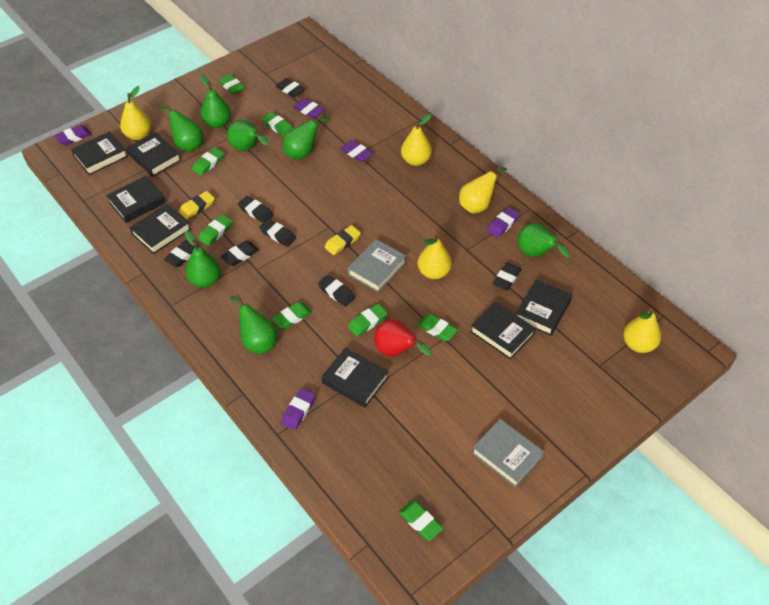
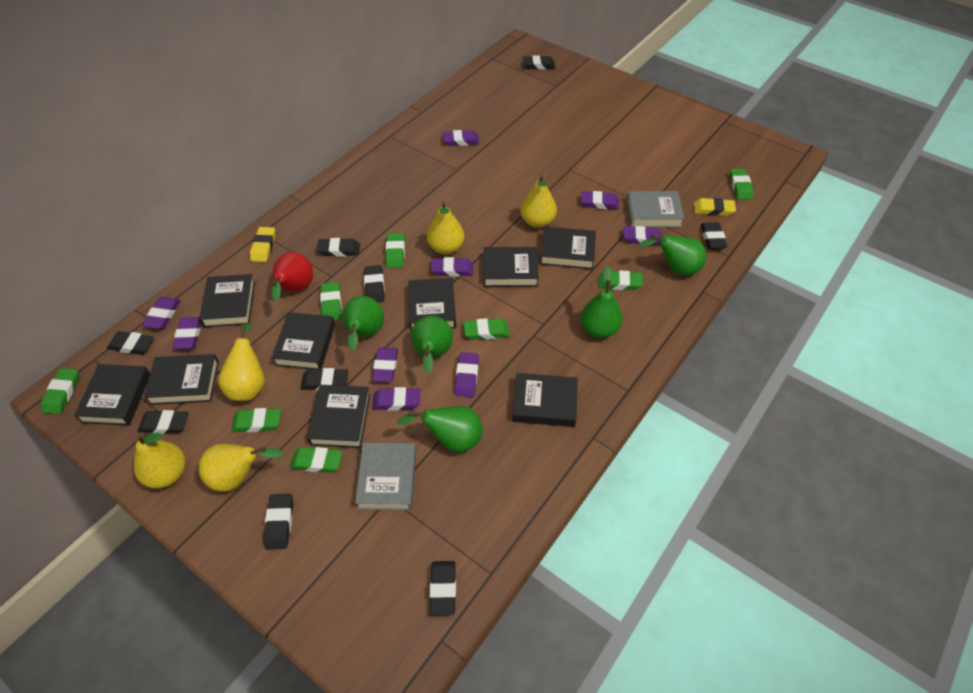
black book: [71,131,128,175] [106,176,166,223] [127,132,181,177] [130,204,191,254] [321,348,388,408] [470,301,536,360] [516,279,572,336] = 7 -> [74,364,150,426] [144,354,219,405] [199,274,255,327] [272,312,335,369] [307,385,371,448] [408,278,456,331] [484,247,539,287] [512,373,578,427] [540,226,596,269] = 9
black eraser: [164,240,199,267] [220,241,259,266] [238,196,273,223] [259,219,296,247] [276,78,306,97] [318,275,356,307] [492,263,521,291] = 7 -> [107,331,154,355] [138,410,189,434] [263,494,293,549] [300,368,348,391] [317,238,360,257] [364,265,385,303] [430,561,456,616] [523,56,555,70] [701,223,727,249] = 9
green pear: [161,103,203,152] [185,231,221,288] [200,75,231,128] [227,120,269,151] [230,295,277,354] [282,114,330,160] [518,223,570,258] = 7 -> [342,296,384,351] [397,406,483,452] [411,316,453,374] [581,266,623,338] [638,234,706,276] = 5
purple eraser: [54,125,92,145] [281,388,316,430] [293,98,325,118] [341,140,373,162] [487,207,520,238] = 5 -> [142,297,180,329] [173,317,201,349] [372,347,398,382] [372,387,420,411] [431,257,473,277] [443,130,479,146] [455,353,479,397] [581,191,619,210] [623,226,663,245] = 9

